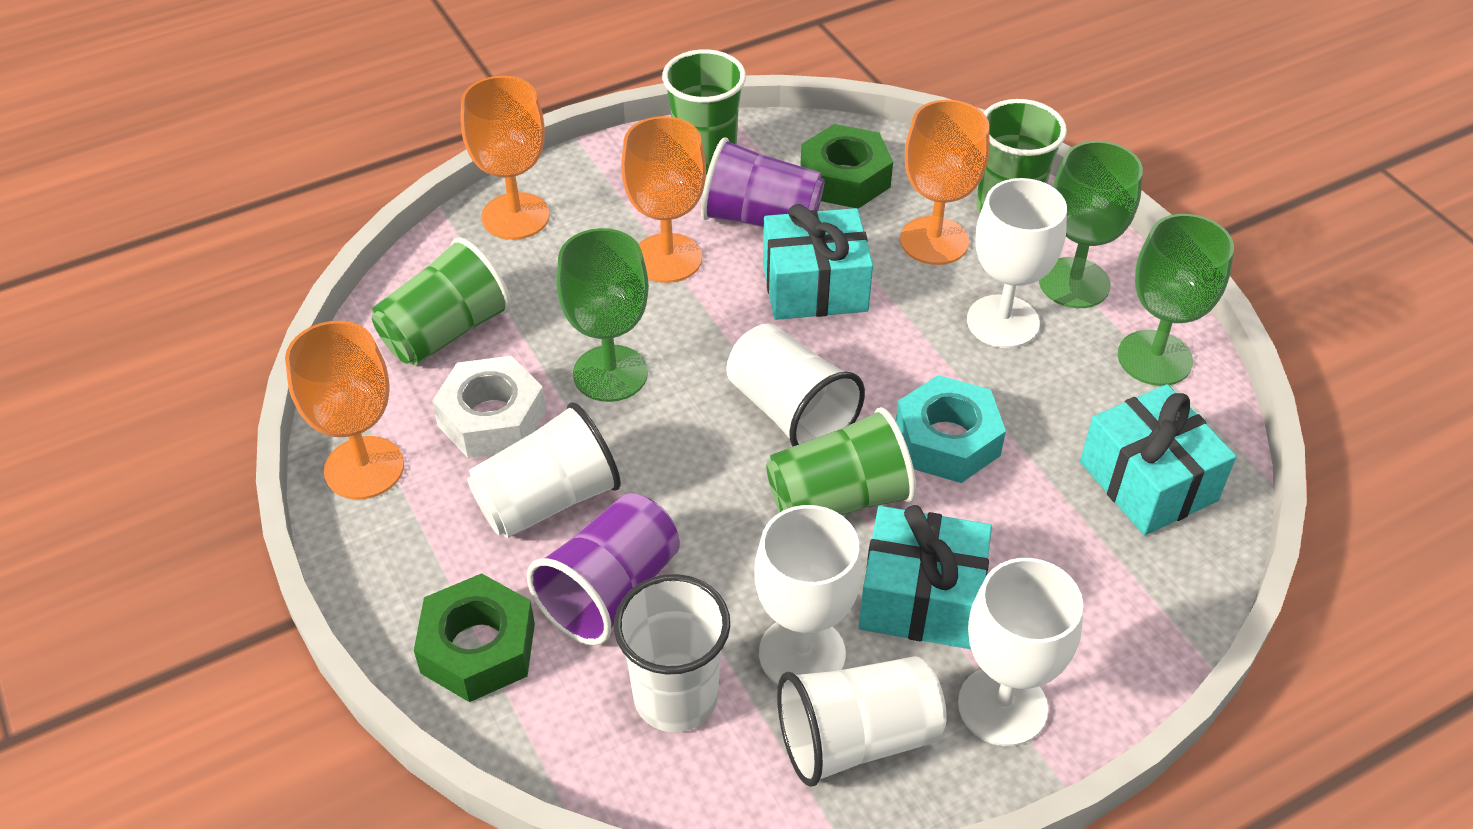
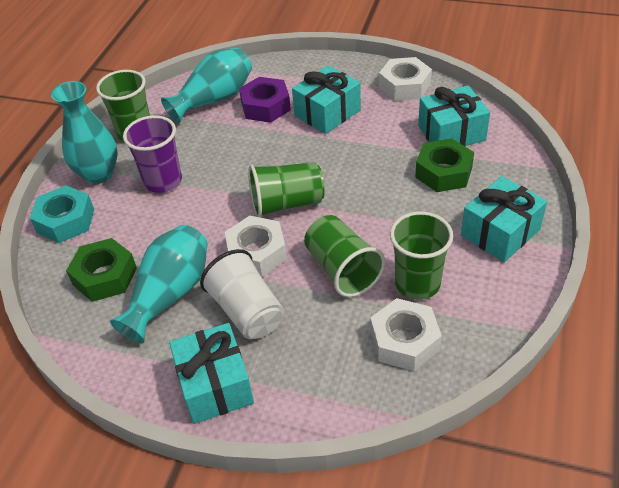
green goblet: [556,228,649,402] [1039,141,1143,308] [1118,214,1234,386] = 3 -> none = 0
orange goblet: [285,321,404,499] [461,76,550,240] [621,116,706,283] [900,100,990,265] = 4 -> none = 0
purple cup: [527,493,680,645] [701,138,825,227] = 2 -> [123,115,182,193] = 1
purple nut: none = 0 -> [239,77,291,123] = 1
turquoise gift: [763,204,873,320] [858,505,992,649] [1080,384,1236,535] = 3 -> [169,323,254,424] [292,65,361,134] [418,85,490,146] [461,176,547,262] = 4
turquoise vase: none = 0 -> [51,81,118,184] [110,225,208,343] [161,48,252,123] = 3
white cup: [467,402,621,538] [614,574,730,732] [726,323,865,447] [777,656,947,787] = 4 -> [200,249,284,339] = 1
white goblet: [754,505,862,684] [958,558,1083,746] [967,178,1067,348] = 3 -> none = 0
white nut: [432,356,546,458] = 1 -> [225,216,287,277] [370,298,442,371] [379,57,432,101] = 3

